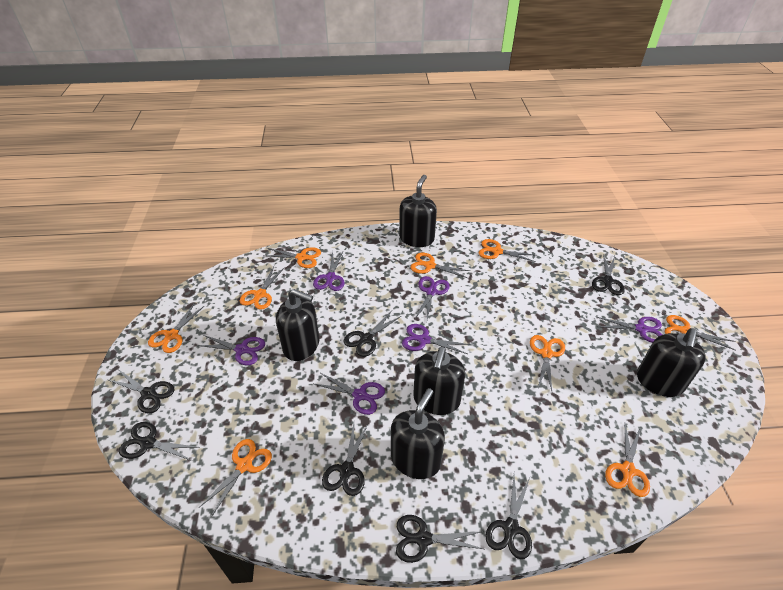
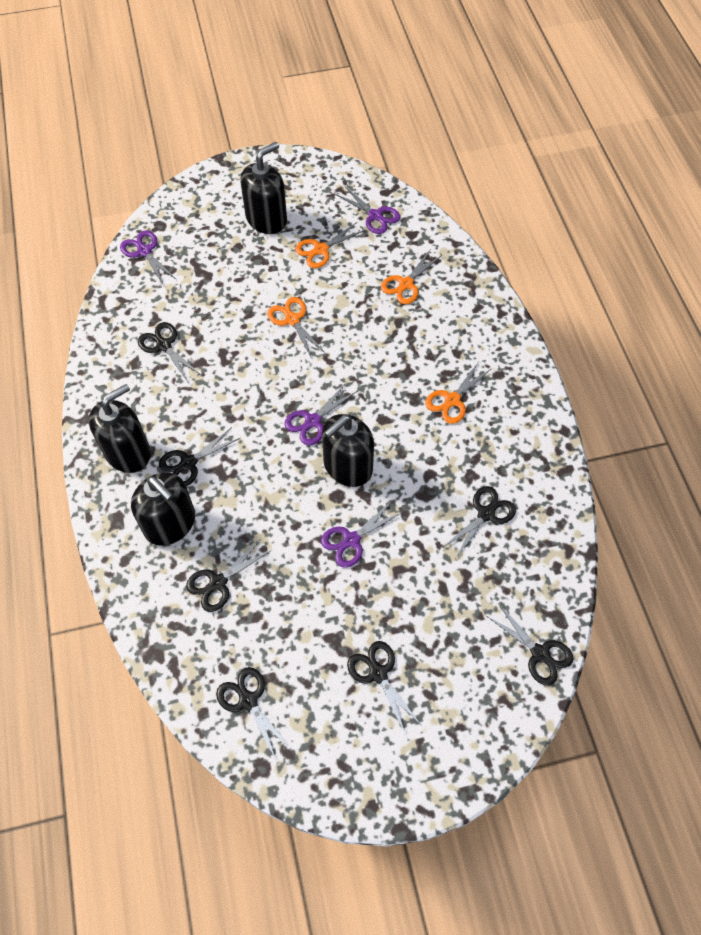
black soap dispenser: [276,289,319,361] [391,388,445,479] [399,175,437,247] [413,346,465,415] [637,328,706,397] = 5 -> [89,384,151,473] [131,472,195,546] [240,142,287,234] [322,414,374,487] = 4
orange scissors: [148,303,204,353] [200,439,272,517] [240,267,284,310] [264,247,321,268] [410,253,470,278] [479,239,536,262] [530,335,565,391] [605,424,650,497] [665,315,736,351] = 9 -> [267,297,325,359] [295,222,365,268] [381,250,442,304] [425,360,491,424] = 4
purple scissors: [197,335,265,365] [313,250,344,291] [315,373,385,415] [402,324,470,354] [415,276,450,320] [597,317,663,343] = 6 -> [120,230,177,286] [284,383,357,445] [321,500,403,568] [335,186,400,234] = 4

